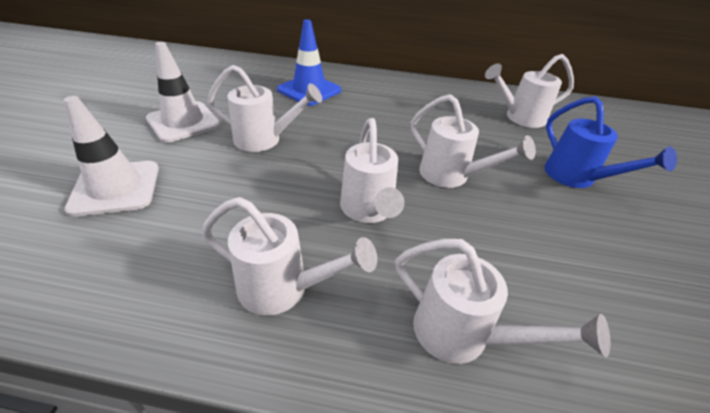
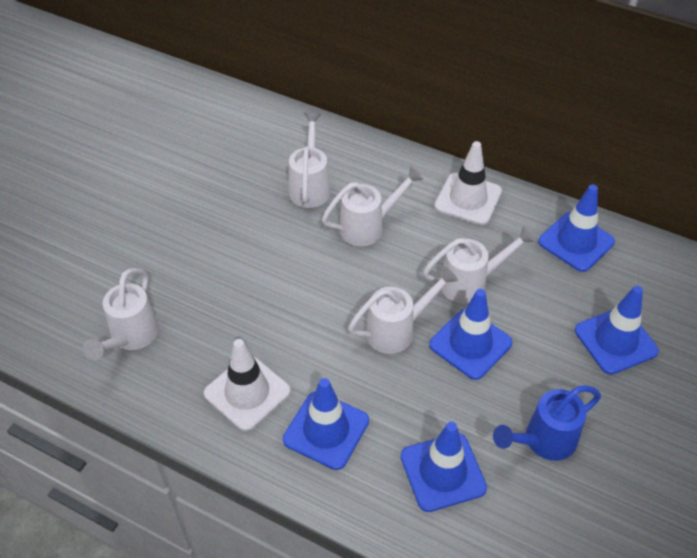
blue traffic cone: [277,20,341,106] = 1 -> [283,378,369,470] [401,422,487,512] [429,289,512,380] [538,185,615,272] [575,286,659,375] = 5
white watering can: [202,197,377,315] [207,65,322,152] [340,118,405,223] [395,239,610,364] [411,94,536,188] [485,54,574,128] = 6 -> [83,268,159,360] [289,112,330,208] [322,166,423,246] [348,266,458,354] [423,226,535,304] = 5

